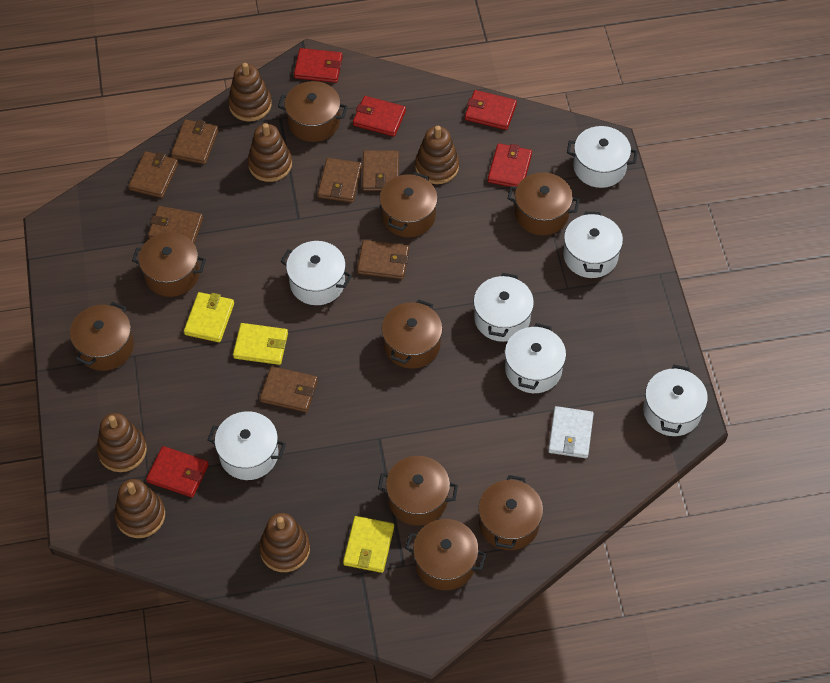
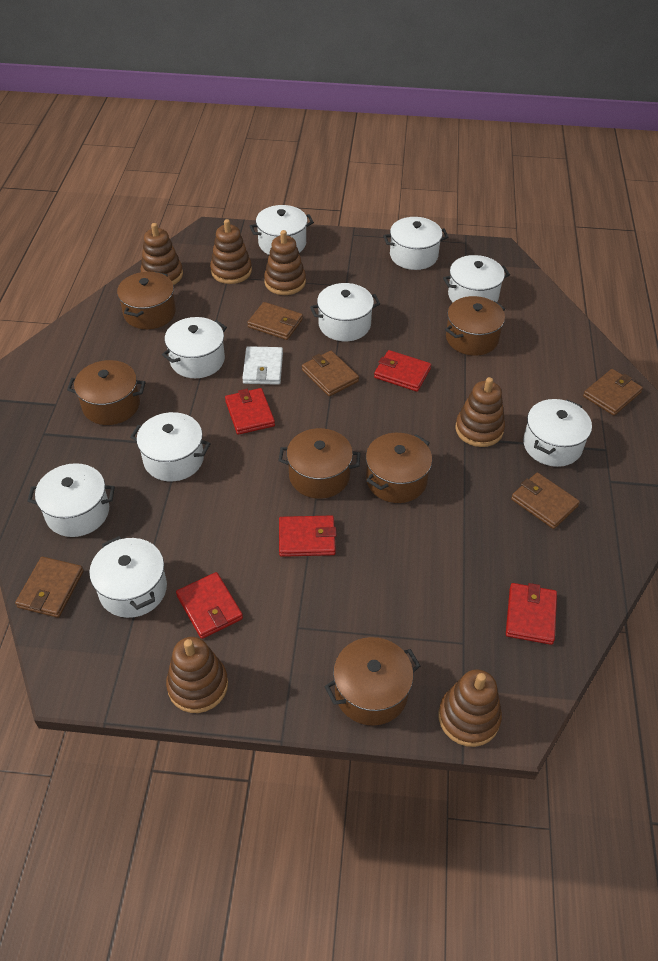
brown pot: [70,302,134,371] [132,232,206,297] [278,81,348,142] [378,456,458,526] [380,172,438,237] [382,299,443,369] [405,519,487,590] [478,475,543,550] [507,172,580,235] = 9 -> [67,360,146,425] [117,271,176,329] [279,428,360,499] [324,637,421,726] [366,433,432,503] [445,296,505,356] = 6
brown wallet: [128,151,178,198] [148,206,203,243] [171,120,218,164] [260,366,318,412] [318,158,362,203] [357,240,409,279] [362,150,399,191] = 7 -> [15,557,84,618] [247,302,303,340] [302,351,359,396] [511,472,580,529] [583,369,643,416] = 5
white pot: [208,411,286,480] [281,241,352,305] [473,273,534,342] [505,323,566,393] [563,212,623,278] [567,126,638,188] [643,365,708,436] = 7 -> [28,463,115,537] [89,536,167,618] [130,412,211,481] [162,317,227,378] [250,205,314,255] [310,283,380,341] [383,217,448,270] [443,255,510,302] [523,399,592,467] = 9
yellow wallet: [184,292,234,342] [233,323,288,365] [343,516,394,573] = 3 -> none = 0

